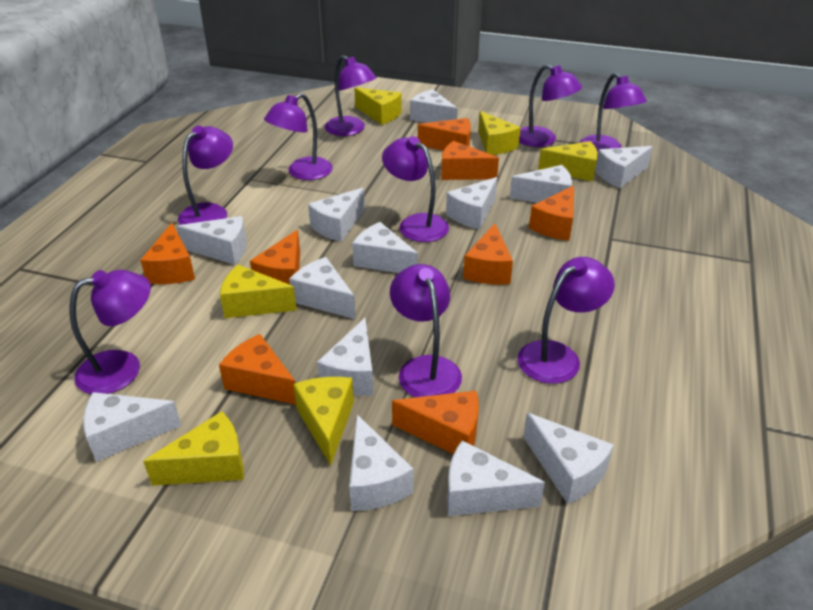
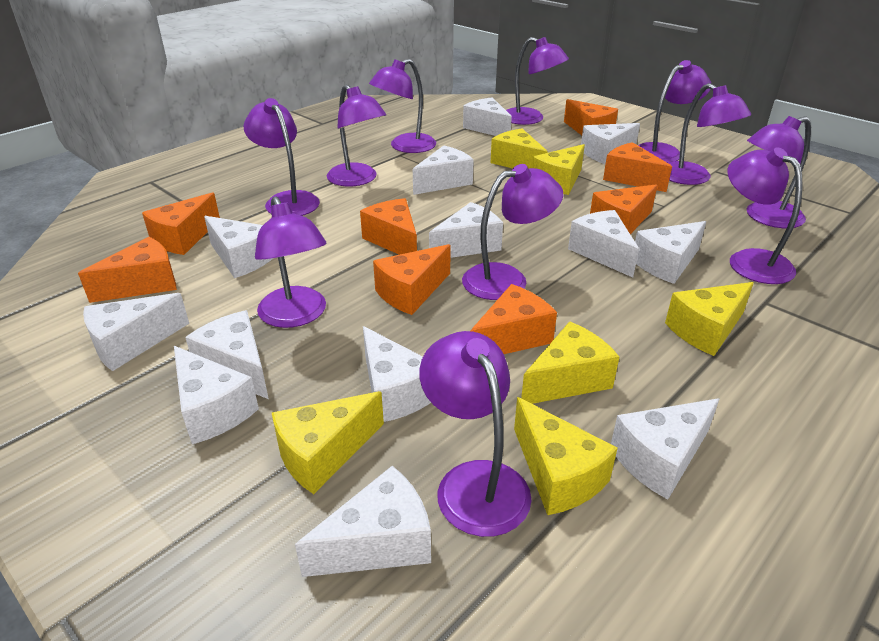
purple lamp: [70,270,151,394] [178,126,233,225] [264,93,333,180] [325,55,377,136] [382,136,449,242] [390,264,462,397] [517,257,615,384] [519,64,582,147] [579,73,647,152] = 9 -> [244,98,320,216] [255,196,327,328] [327,85,386,186] [369,59,436,153] [419,331,532,537] [462,164,563,300] [506,37,569,125] [638,60,711,163] [668,83,751,185] [727,147,803,284] [747,116,811,228] = 11

